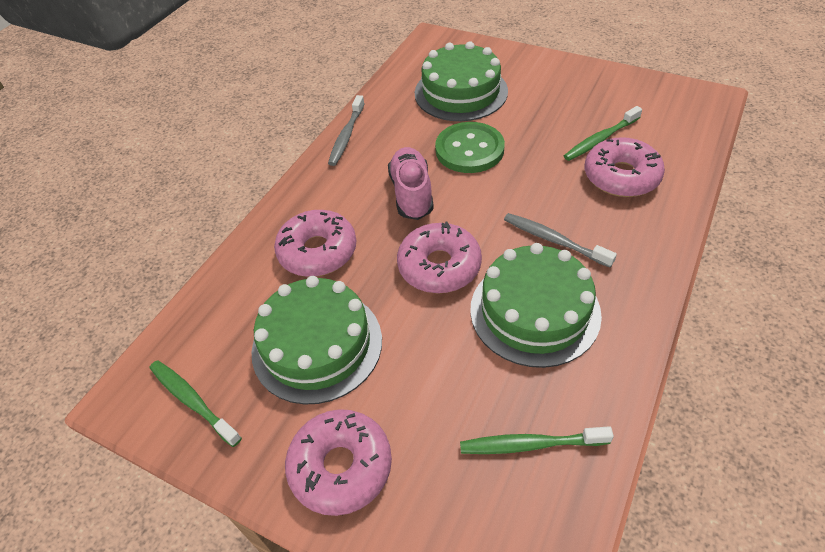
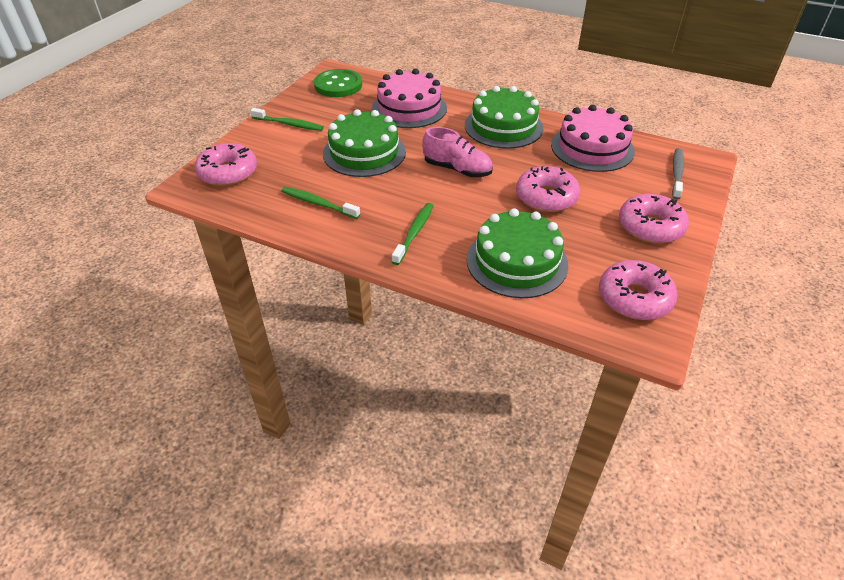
grey toothbrush: [328,95,365,166] [504,213,617,268] = 2 -> [672,148,684,199] = 1
pink cake: none = 0 -> [372,69,447,128] [551,105,635,172] = 2

